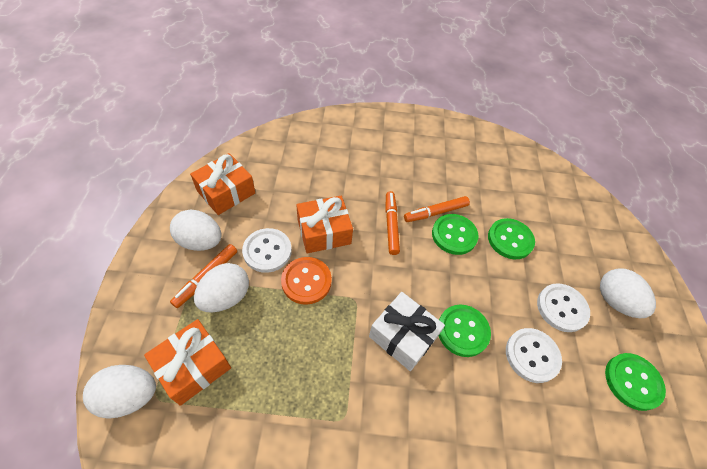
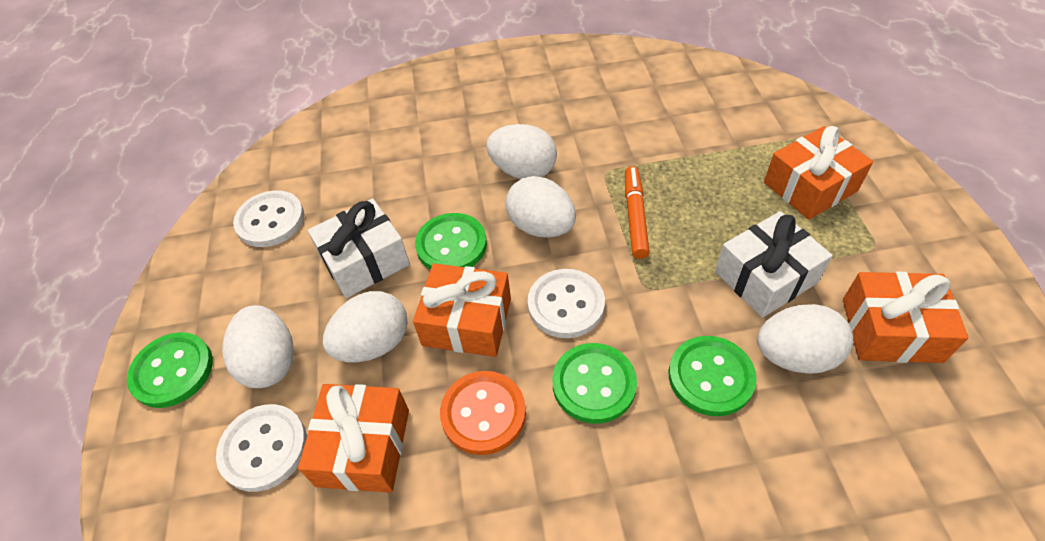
orange gift: [144,319,231,406] [190,153,255,215] [296,196,353,253] = 3 -> [298,384,409,493] [413,263,511,357] [764,126,873,220] [843,272,969,363] = 4
orange marker: [170,244,237,308] [385,191,400,255] [404,196,470,222] = 3 -> [625,166,650,259] = 1
white egg: [83,365,156,419] [170,210,222,251] [194,263,249,312] [600,268,656,318] = 4 -> [222,305,294,388] [323,291,408,362] [486,124,557,179] [506,176,576,238] [757,304,853,374] = 5
white gift: [369,292,445,371] = 1 -> [308,198,410,298] [715,211,833,318] = 2

